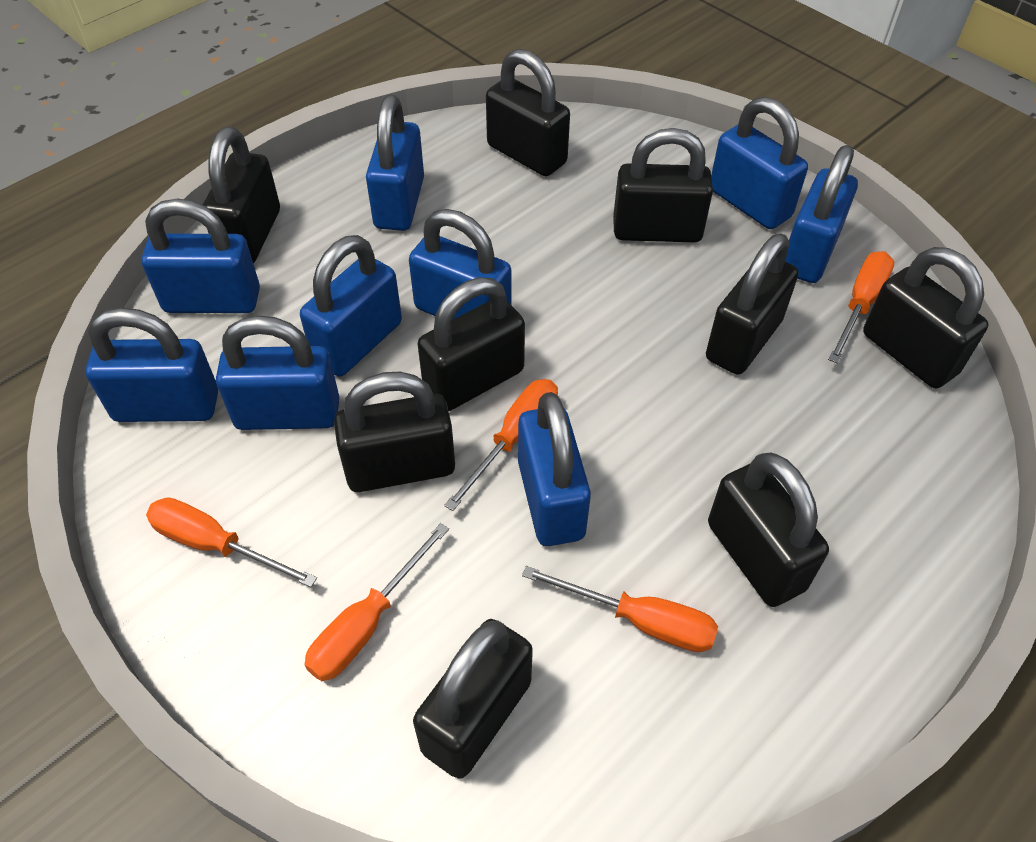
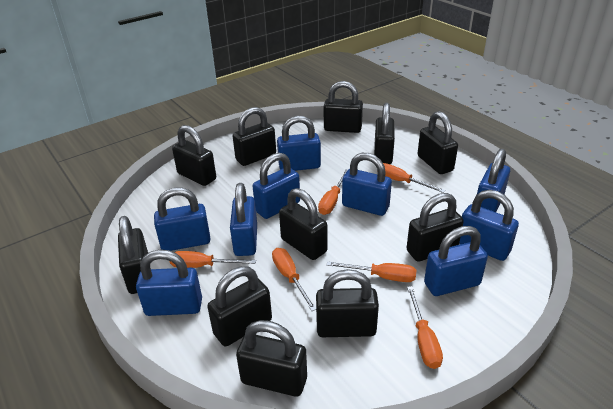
black padlock: [203,127,280,263] [334,372,455,492] [413,619,533,779] [418,277,525,411] [486,49,570,176] [613,128,713,243] [706,233,798,375] [708,453,829,607] [863,247,989,388] = 9 -> [118,216,148,294] [172,125,216,186] [207,266,272,346] [233,107,276,166] [236,320,307,397] [279,188,328,260] [316,269,379,337] [324,81,363,133] [374,103,395,164] [407,193,464,262] [417,111,458,174] = 11
orange screwdriver: [146,497,317,587] [304,523,449,681] [444,379,558,511] [522,566,718,652] [828,251,894,363] = 5 -> [169,251,256,268] [272,248,316,311] [318,169,348,215] [326,261,416,282] [383,163,445,193] [407,286,443,369] = 6

